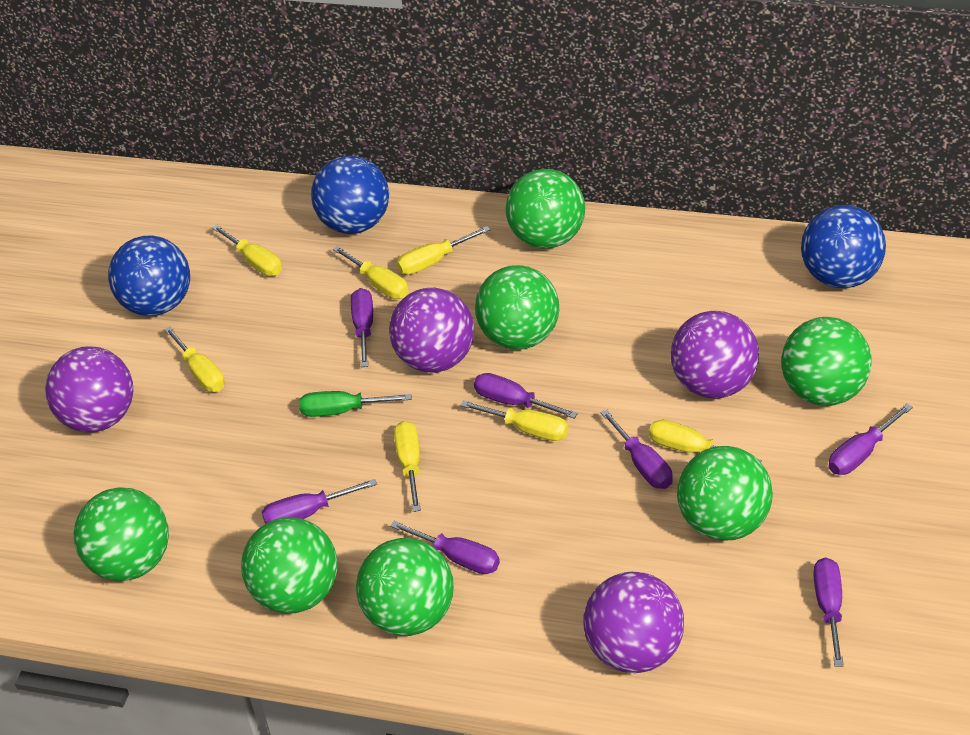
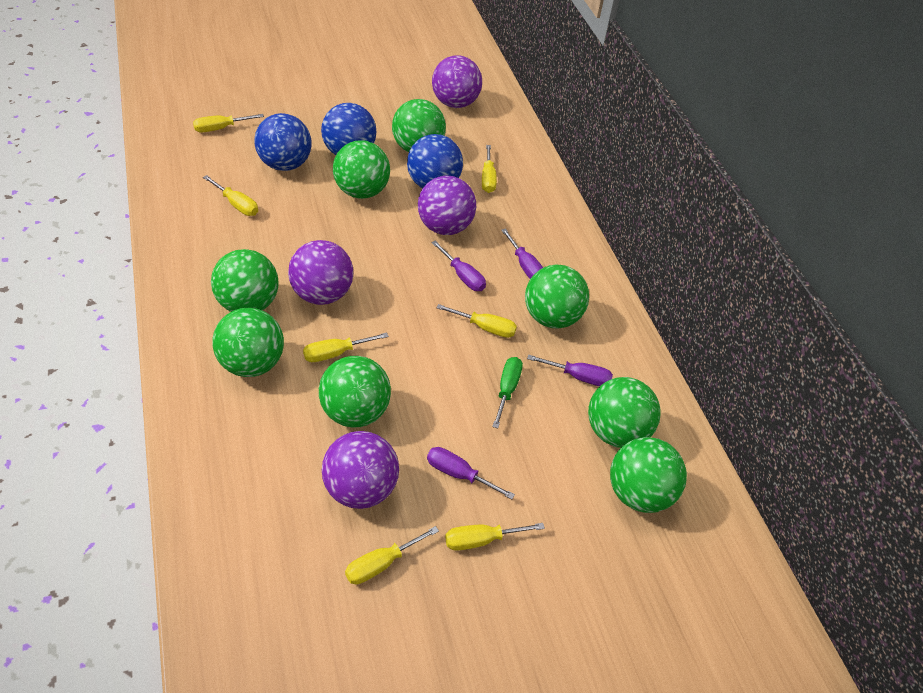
green ball: [74,487,169,581] [241,517,338,614] [356,538,454,636] [475,265,559,350] [506,169,585,249] [677,446,773,541] [781,317,871,406] = 7 -> [211,249,279,312] [213,308,284,377] [319,356,391,427] [333,140,390,199] [392,99,446,152] [525,265,589,329] [588,377,660,448] [610,437,687,513] = 8
purple screwdriver: [262,479,377,524] [351,288,373,367] [390,520,500,574] [474,373,578,419] [601,410,673,489] [813,557,844,667] [828,403,913,475] = 7 -> [427,447,515,499] [431,241,486,291] [501,228,543,279] [527,355,613,386] = 4

